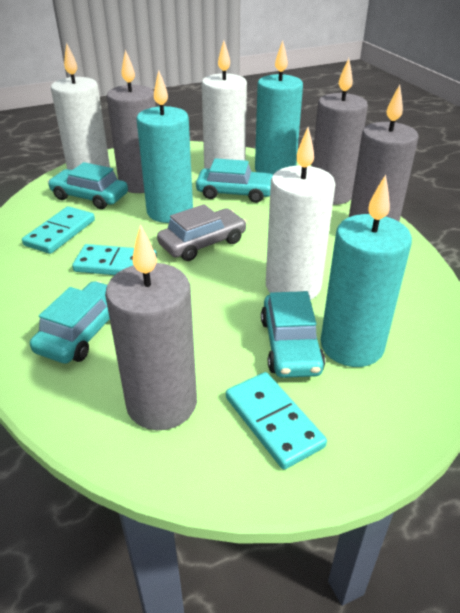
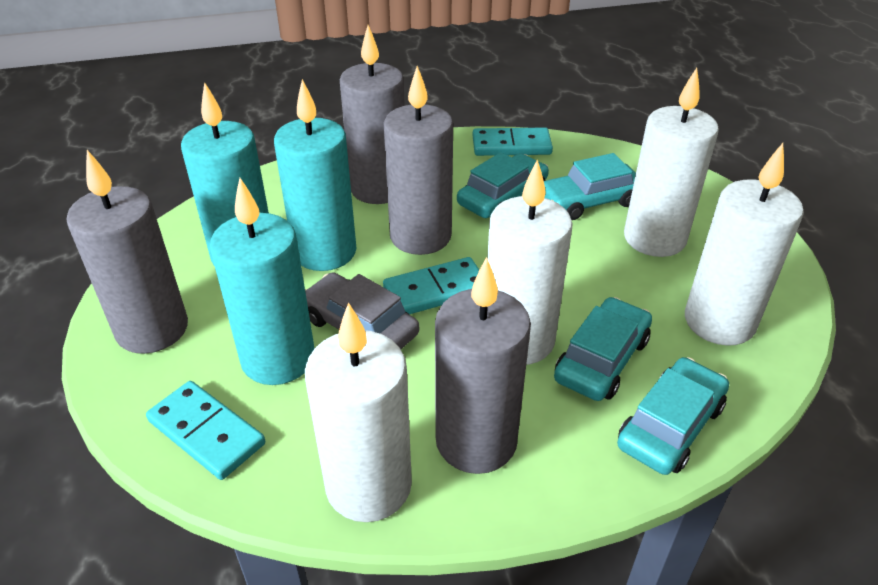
white candle: [51,43,110,170] [202,41,247,169] [266,127,335,300] = 3 -> [305,302,412,522] [487,159,573,365] [624,68,719,257] [685,143,804,346] = 4

